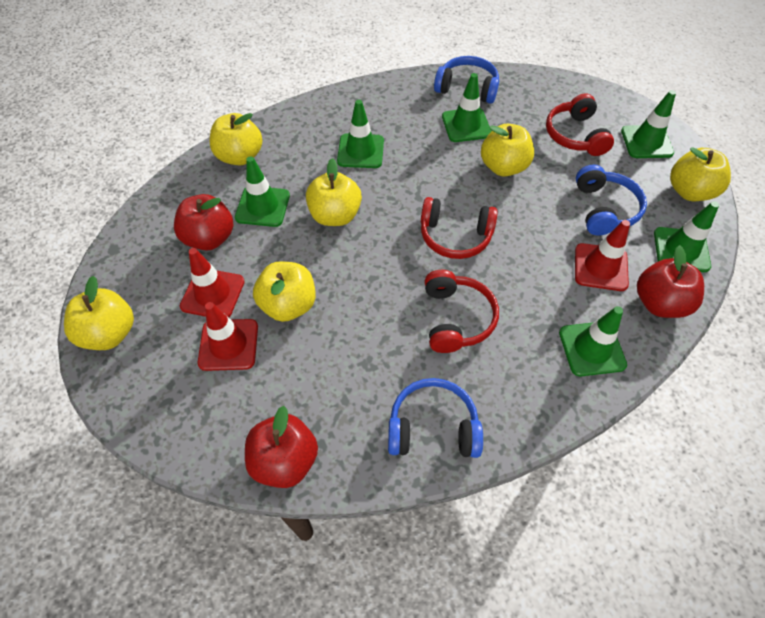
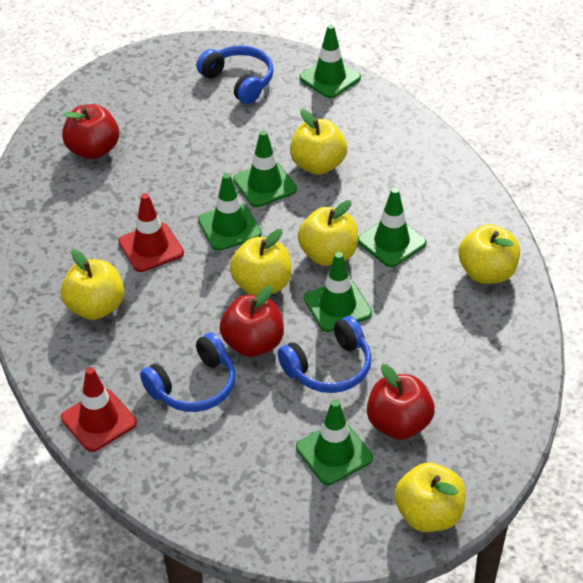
red headphones: [421,197,498,259] [425,270,499,353] [546,93,614,156] = 3 -> none = 0
red traffic cone: [180,248,245,317] [198,302,258,371] [575,220,630,291] = 3 -> [61,367,137,452] [118,193,184,272] = 2

